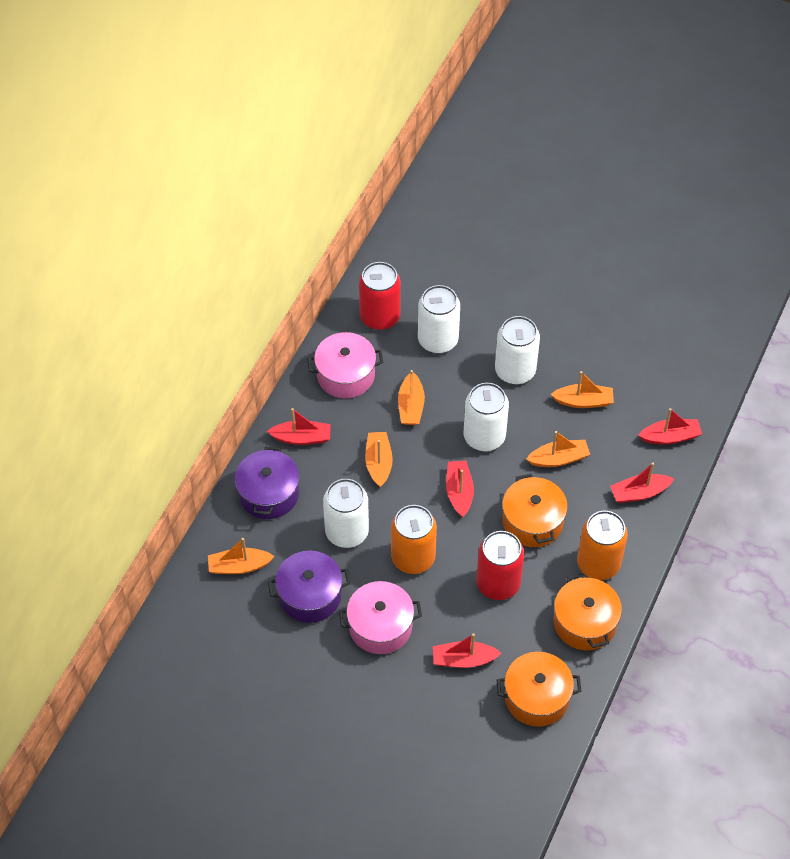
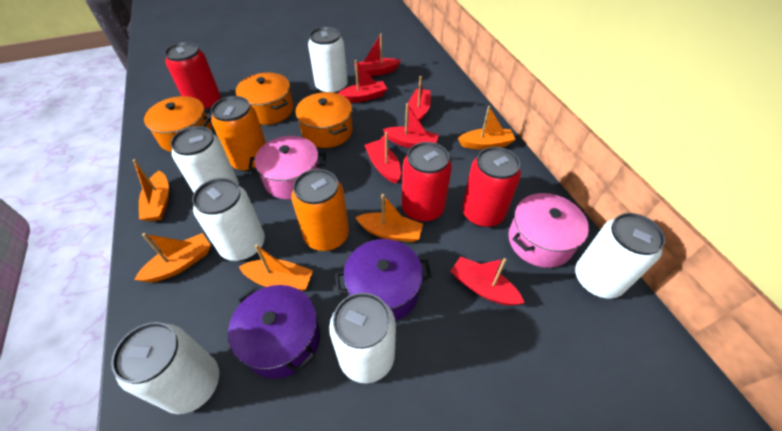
red boat: [267,408,331,445] [433,633,501,668] [446,461,474,517] [610,463,674,503] [638,408,702,445] = 5 -> [338,60,387,103] [354,33,401,76] [364,132,401,184] [383,103,439,148] [408,76,431,122] [451,256,525,306] = 6
red can: [359,262,401,330] [476,531,524,600] = 2 -> [164,42,221,112] [401,142,452,222] [462,147,521,227] = 3
white can: [323,479,369,548] [418,285,460,354] [464,383,509,451] [495,316,540,385] = 4 -> [111,322,219,414] [170,126,239,193] [192,178,265,261] [308,27,348,94] [329,293,396,383] [575,213,666,299] = 6

